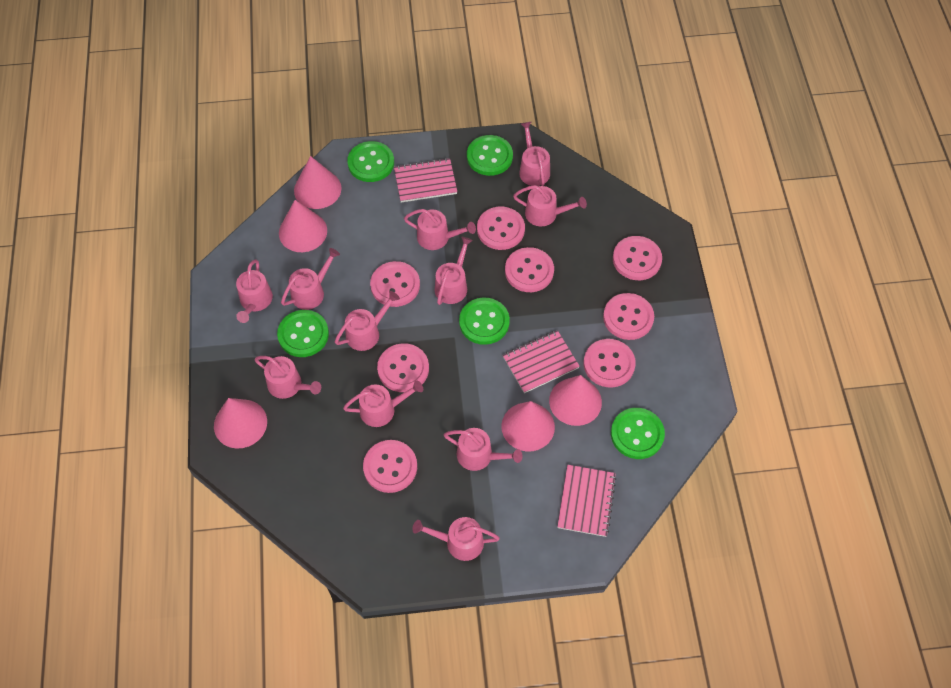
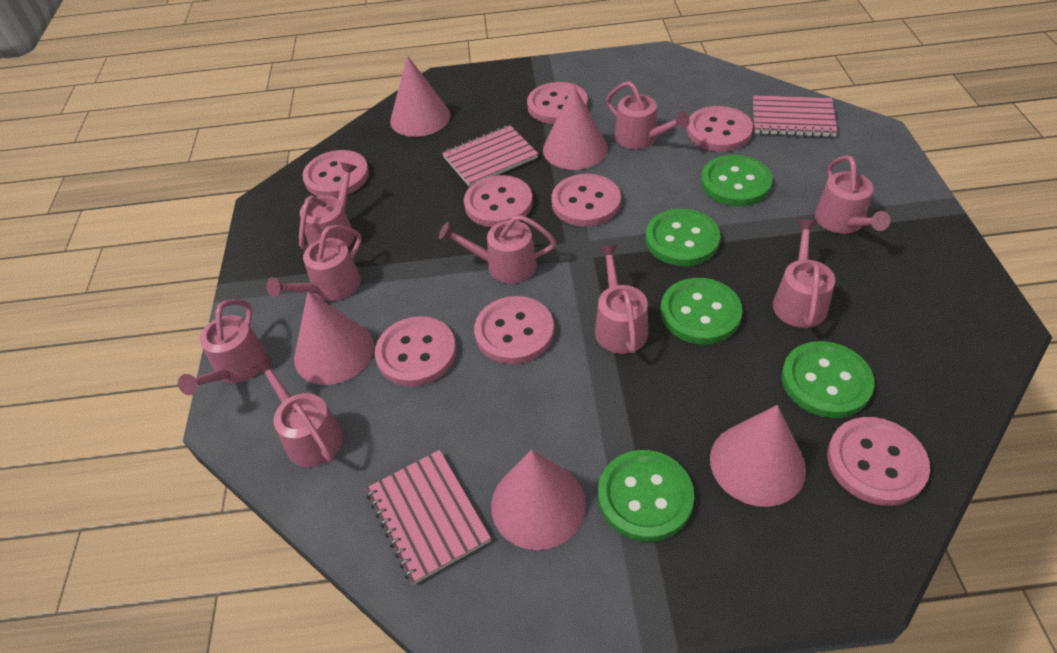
pink watering can: [236,260,273,323] [254,356,321,399] [281,248,340,310] [335,291,400,351] [343,380,423,427] [404,209,476,250] [412,517,500,561] [435,237,473,305] [444,428,522,471] [513,185,587,226] [519,122,550,186] = 11 -> [178,299,267,395] [253,356,343,467] [266,225,362,301] [299,162,357,251] [439,215,556,284] [595,245,648,354] [606,81,690,149] [773,220,835,328] [815,155,890,234] = 9

